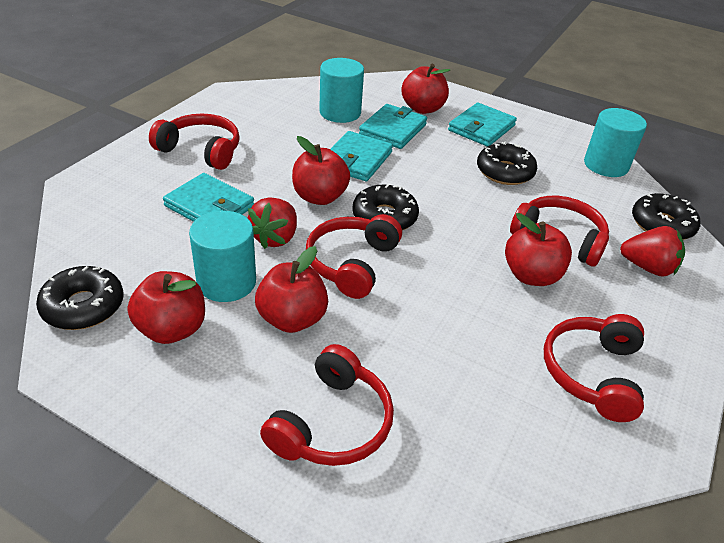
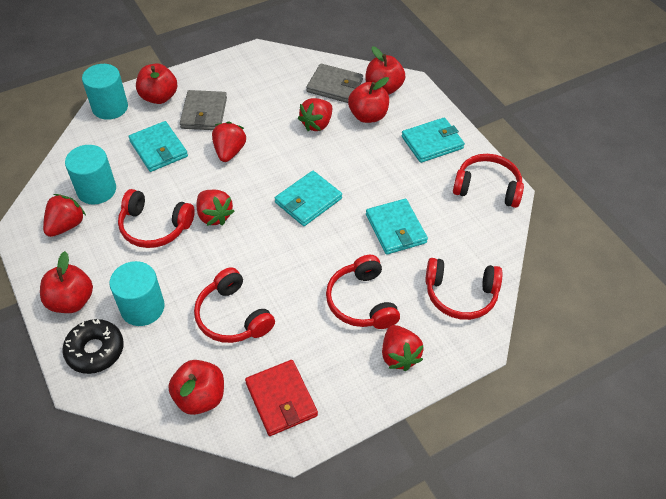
black donut: [36,266,123,330] [352,184,419,230] [477,142,537,185] [632,193,700,240] = 4 -> [62,319,124,374] = 1
grey wallet: none = 0 -> [180,90,227,130] [306,63,363,103] = 2
red strawberry: [248,197,297,249] [620,226,685,277] = 2 -> [43,194,86,237] [196,190,235,226] [212,121,246,162] [298,98,332,131] [382,325,424,371] = 5
red wallet: none = 0 -> [245,360,318,436] = 1

